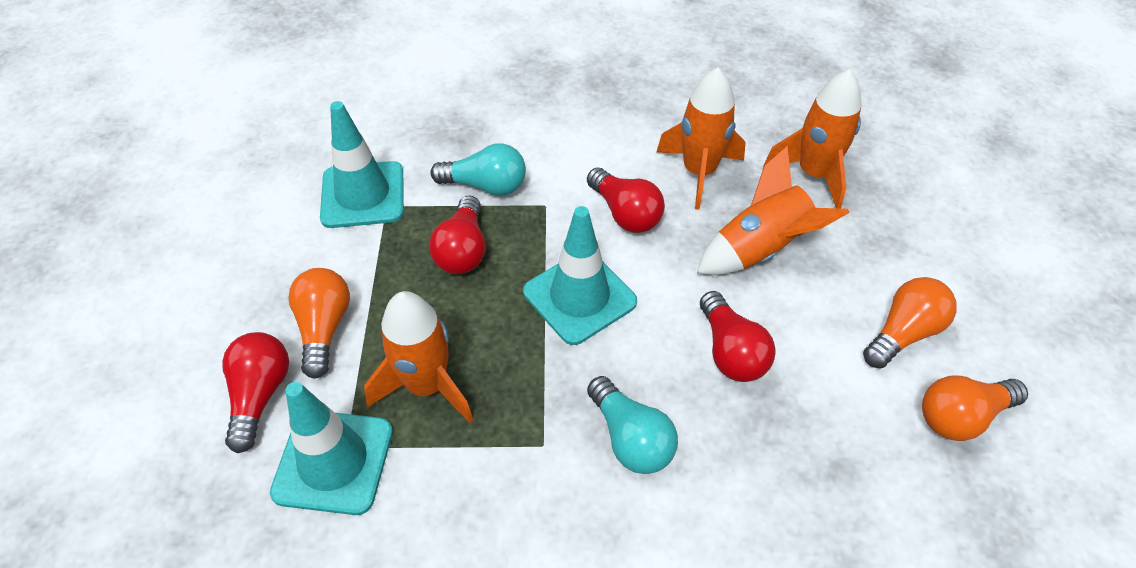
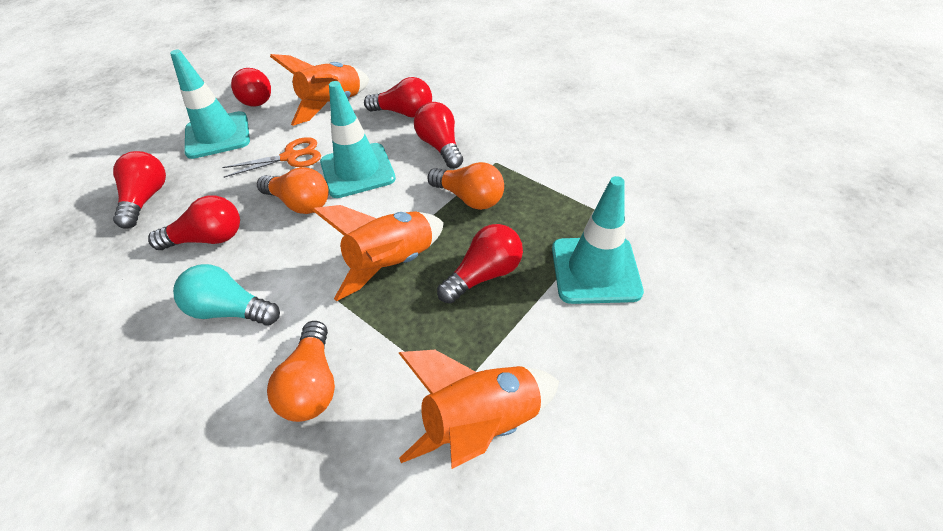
orange rocket: [364,291,473,423] [657,67,746,210] [697,146,850,275] [763,69,861,209] = 4 -> [270,54,369,126] [312,205,444,301] [399,350,559,469] = 3
orange scissors: none = 0 -> [222,137,321,178] = 1
red light bulb: [222,332,289,453] [429,196,486,274] [587,168,665,233] [700,291,776,382] = 4 -> [113,151,166,229] [148,195,240,250] [231,68,271,107] [364,77,432,118] [414,102,463,169] [437,224,523,304] = 6
turquoise light bulb: [431,143,526,196] [587,376,678,474] = 2 -> [173,264,280,326] = 1

